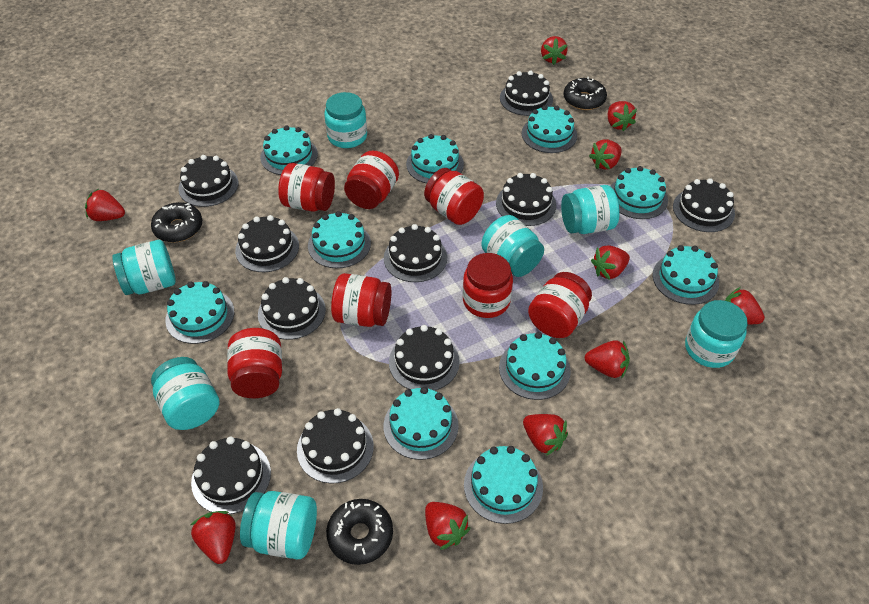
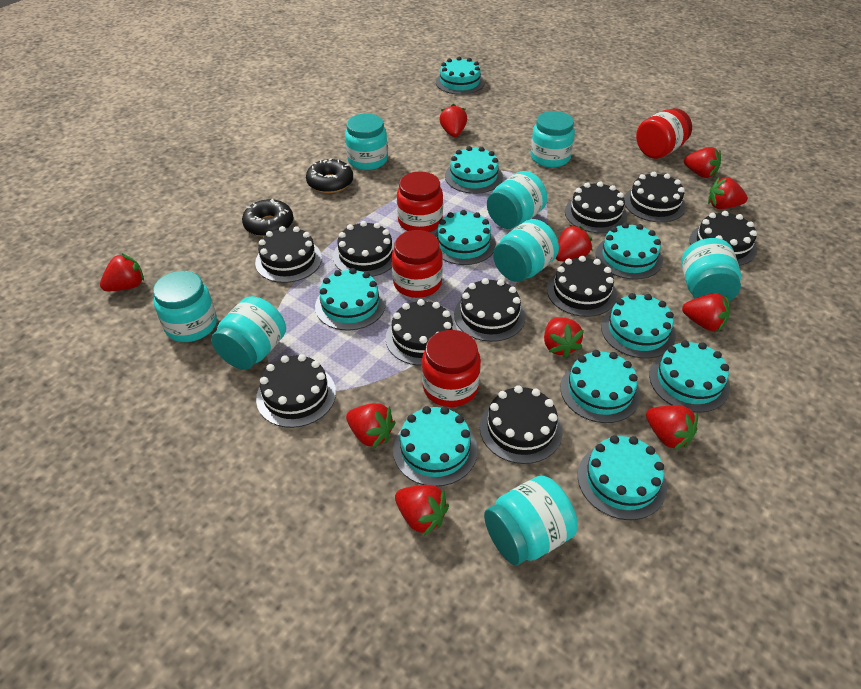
black donut: [151,202,202,243] [326,499,393,565] [564,77,607,110] = 3 -> [242,199,293,237] [306,158,353,193] = 2
red jar: [227,328,282,398] [278,163,335,212] [331,273,391,327] [344,150,399,209] [424,168,484,225] [463,253,513,318] [528,272,592,338] = 7 -> [392,230,443,298] [397,171,443,232] [422,330,481,407] [636,108,692,159] = 4
turquoise jar: [112,240,176,295] [151,357,219,430] [240,491,317,559] [324,92,367,148] [481,215,544,277] [561,185,620,234] [685,300,748,368] = 7 -> [153,271,217,342] [211,296,286,370] [345,114,388,170] [484,476,578,565] [487,171,547,229] [493,219,559,282] [530,111,575,168] [681,238,741,302] = 8

